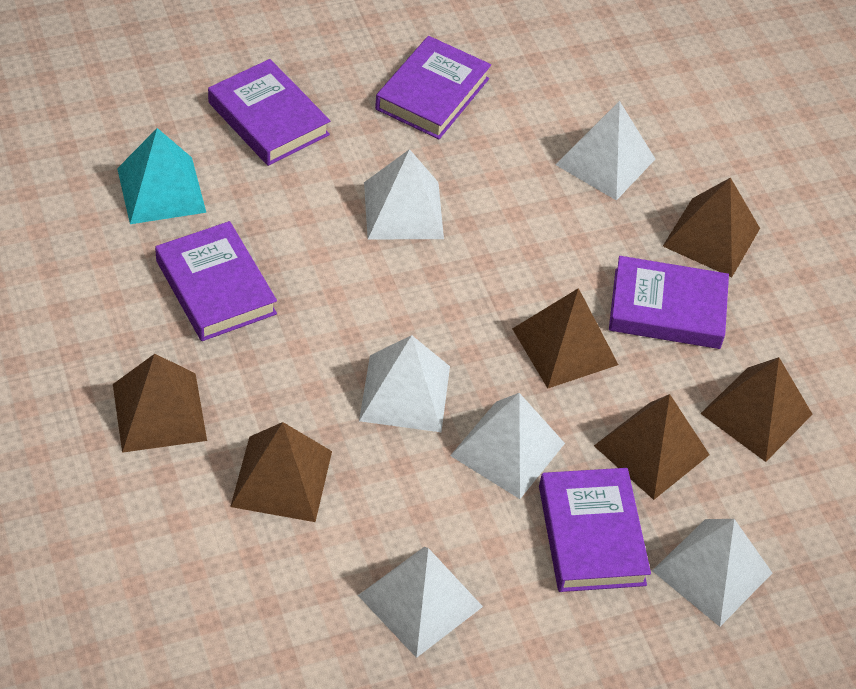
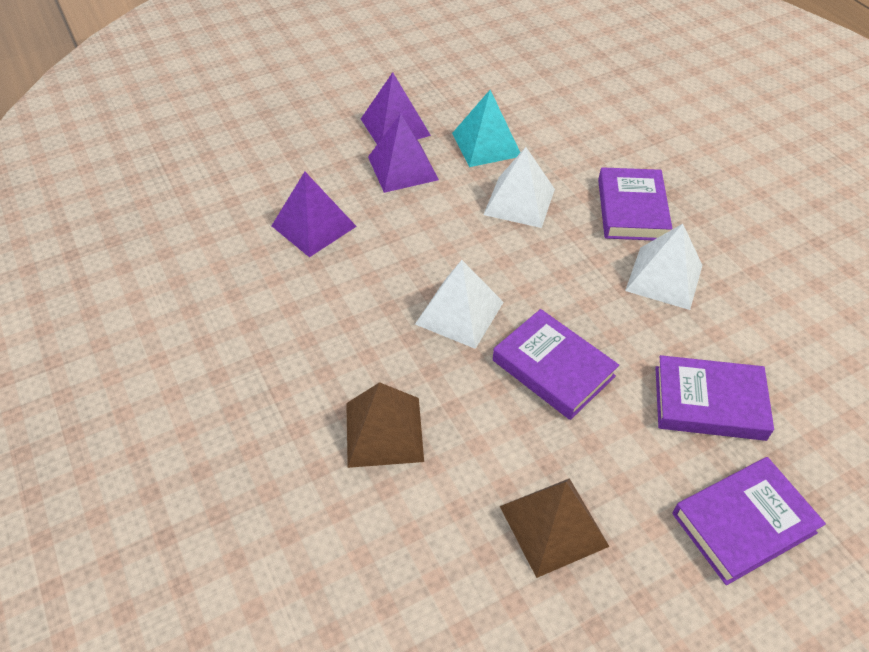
brown pyramid: [113,354,207,453] [230,422,332,522] [512,288,618,388] [594,394,710,500] [663,177,760,277] [700,357,813,462] = 6 -> [346,382,424,468] [500,478,610,578] = 2
purple book: [155,221,277,341] [208,59,330,166] [375,36,491,139] [539,468,651,592] [609,256,729,349] = 5 -> [493,309,619,420] [598,167,672,240] [655,355,774,441] [672,457,826,585] = 4
purple pyramid: none = 0 -> [272,172,357,257] [361,72,431,144] [368,113,439,193] = 3
white pyramid: [358,547,483,658] [359,335,450,432] [364,149,444,239] [450,393,565,499] [556,101,655,200] [652,519,772,627] = 6 -> [415,260,504,349] [483,147,555,228] [625,224,703,310] = 3

